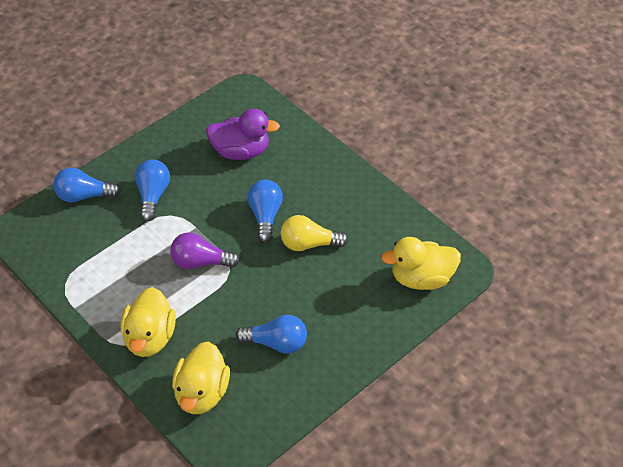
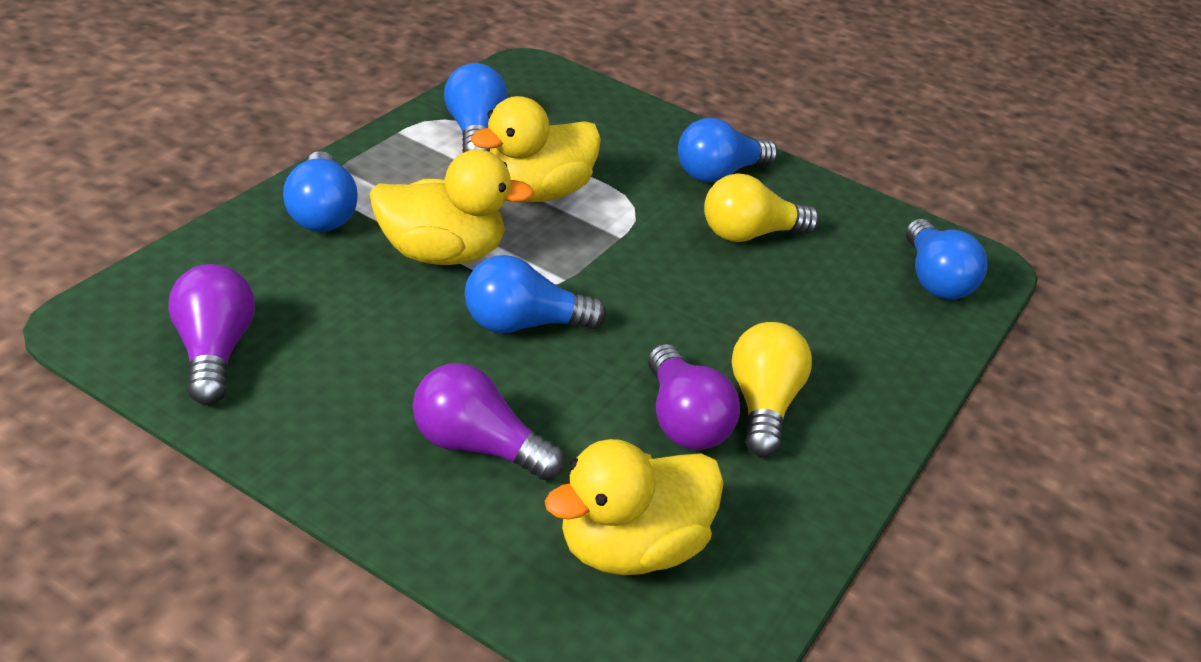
blue light bulb: [53,168,121,203] [135,160,170,222] [235,315,307,354] [248,180,283,243] = 4 -> [283,151,358,232] [444,63,507,153] [465,255,606,333] [678,118,778,182] [906,219,988,300] = 5
purple duck: [206,109,280,160] = 1 -> none = 0
purple light bulb: [170,232,240,269] = 1 -> [168,264,255,405] [413,363,564,480] [648,344,740,450] = 3
yellow light bulb: [281,215,348,251] = 1 -> [704,174,820,242] [732,322,812,457] = 2

